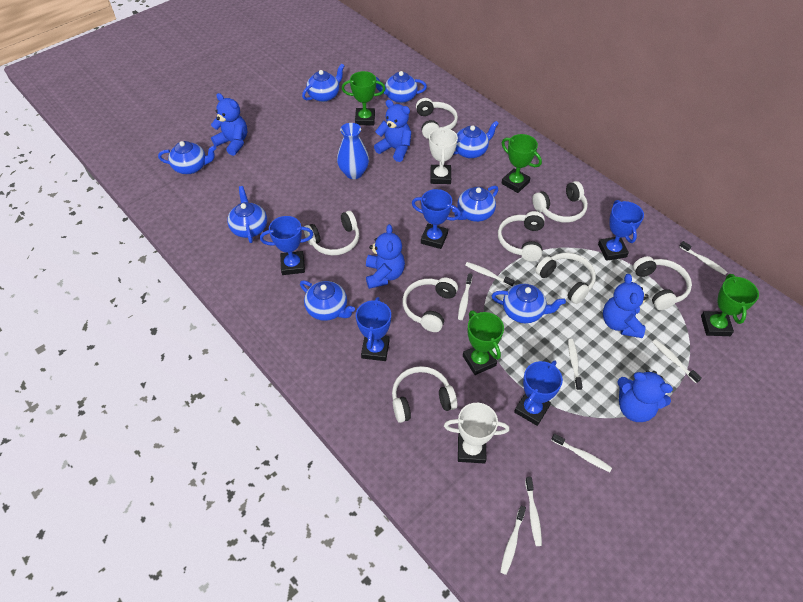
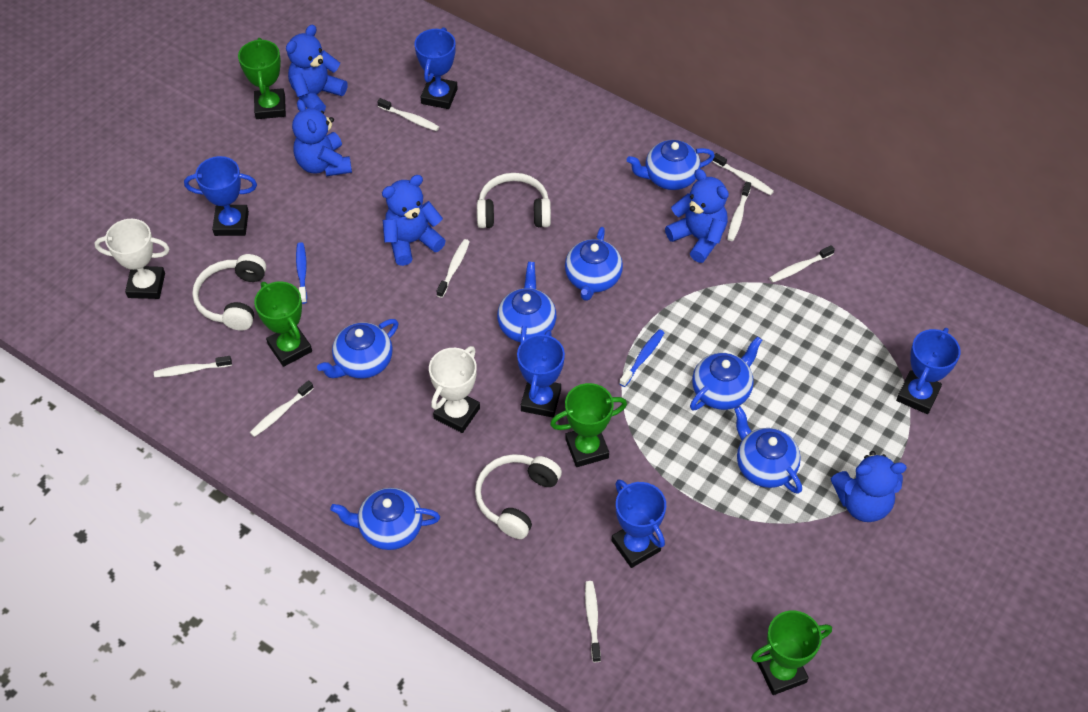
blue teapot: [158,141,217,174] [227,186,267,243] [300,280,355,321] [302,64,344,102] [376,71,427,103] [452,186,498,222] [453,121,499,158] [492,284,566,323] = 8 -> [317,319,398,378] [330,488,440,550] [497,262,556,344] [565,227,623,301] [627,140,715,190] [690,336,762,410] [734,406,802,494] = 7
blue toothbrush: none = 0 -> [296,242,307,304] [619,329,664,387] = 2
blue vase: [337,123,369,179] = 1 -> none = 0
white headphones: [304,211,359,255] [392,366,457,423] [402,277,458,332] [416,98,458,139] [498,211,545,262] [532,181,588,223] [535,253,596,304] [633,256,692,310] = 8 -> [192,254,266,330] [475,454,562,539] [477,173,551,228] = 3

